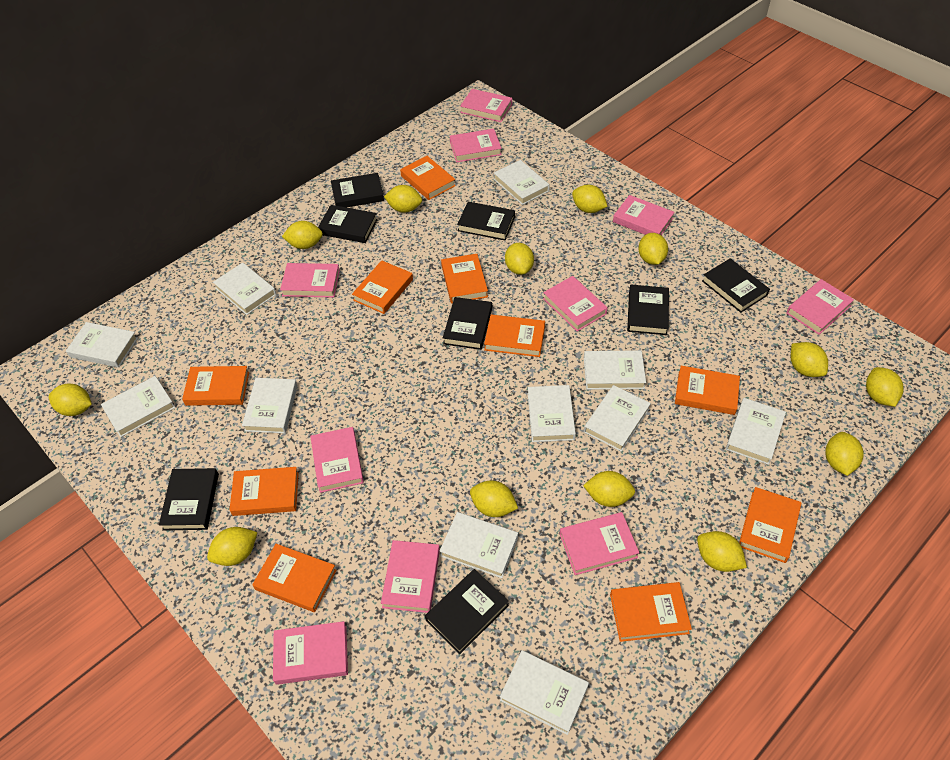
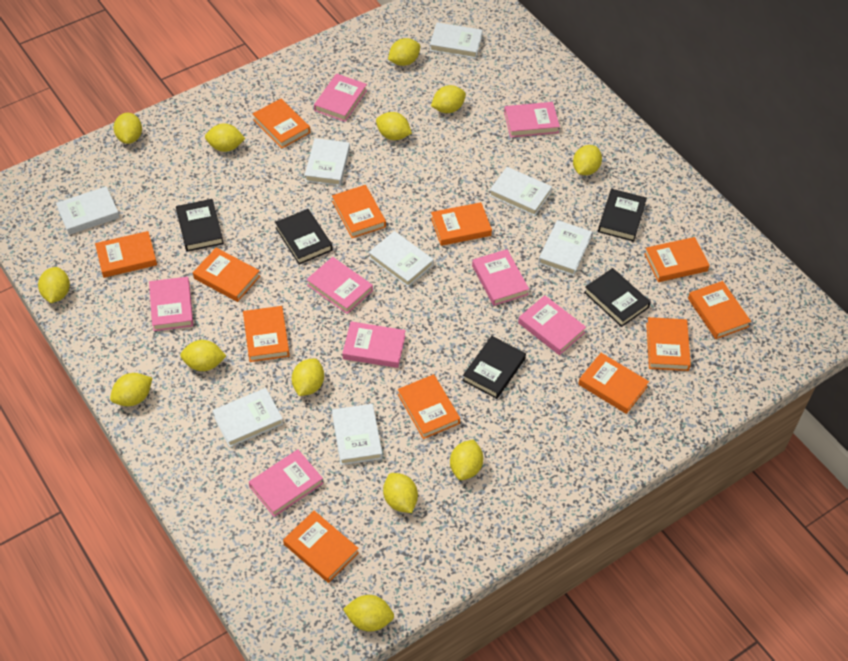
black book: [159,468,219,531] [318,205,378,243] [331,173,384,208] [425,569,509,654] [443,297,492,350] [457,202,515,241] [627,285,669,335] [702,258,770,313] = 8 -> [176,199,224,252] [275,209,333,264] [462,336,526,399] [584,268,651,327] [598,189,647,241] = 5
orange book: [182,366,249,406] [230,467,299,516] [252,544,337,612] [352,260,413,314] [400,156,456,200] [441,254,488,303] [484,314,545,357] [610,582,692,642] [675,366,740,415] [739,487,801,563] = 10 -> [95,231,157,278] [193,248,260,302] [243,306,290,362] [253,99,310,148] [283,511,359,583] [332,185,386,238] [398,374,460,439] [431,202,492,246] [578,353,649,414] [644,237,710,282] [646,317,691,371] [688,281,751,339] = 12
pink book: [273,621,348,685] [280,263,340,298] [310,427,364,493] [381,540,440,613] [450,129,502,162] [460,89,512,122] [543,276,608,332] [560,512,639,575] [613,195,675,235] [786,279,854,335] = 10 -> [149,277,193,331] [249,450,323,517] [306,257,373,314] [314,73,367,122] [342,321,406,368] [472,249,529,306] [504,102,560,137] [518,295,586,355] = 8
white book: [66,322,138,368] [101,376,175,437] [213,263,276,315] [242,378,298,434] [439,512,518,578] [494,160,550,205] [500,650,589,735] [528,385,576,442] [584,350,646,390] [584,385,651,452] [726,398,786,465] = 11 -> [56,186,120,235] [212,388,283,447] [305,138,350,186] [332,404,382,465] [369,231,434,287] [430,22,482,59] [489,167,552,216] [538,220,592,276] = 8

